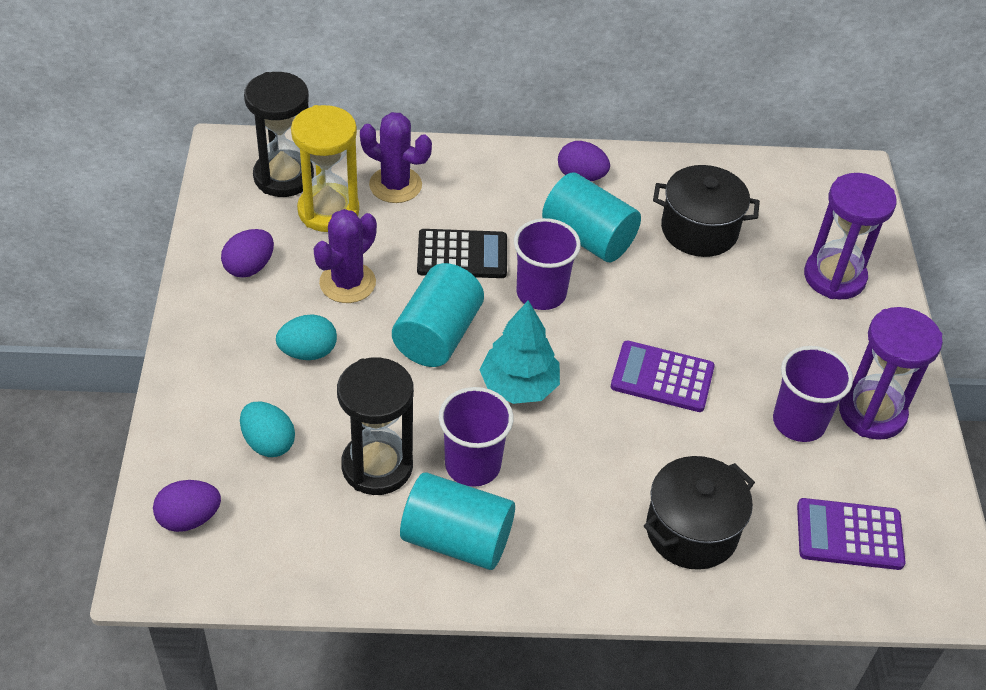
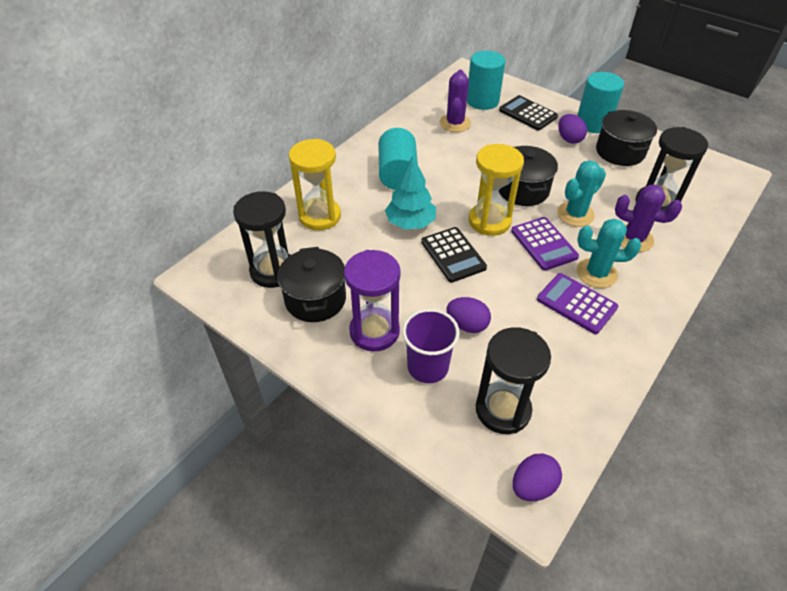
black calculator: [417,229,507,278] = 1 -> [421,227,487,282] [499,95,558,131] = 2
black hourglass: [244,72,314,197] [337,357,414,495] = 2 -> [233,191,290,288] [476,327,551,434] [636,127,708,211] = 3
black pot: [644,456,755,570] [653,165,760,257] = 2 -> [277,247,346,322] [499,146,558,206] [596,110,657,166] = 3
purple cup: [439,387,514,487] [514,218,581,310] [773,346,853,442] = 3 -> [402,309,460,383] = 1
purple hourglass: [804,173,897,299] [839,307,943,440] = 2 -> [344,250,401,352] = 1
turquoise cactus: none = 0 -> [557,160,606,227] [577,219,641,288] = 2
turquoise egg: [240,402,295,457] [276,314,337,360] = 2 -> none = 0
yellow hourglass: [291,105,359,232] = 1 -> [289,139,341,230] [469,144,524,236] = 2

